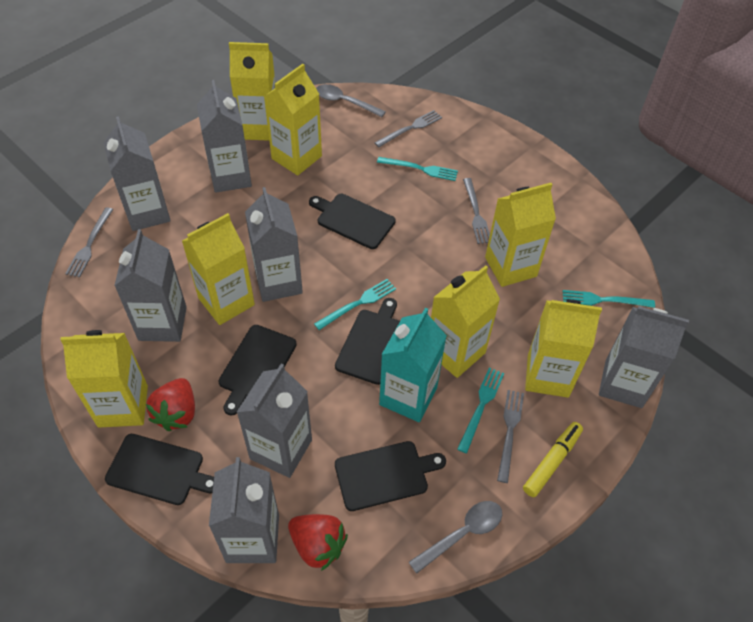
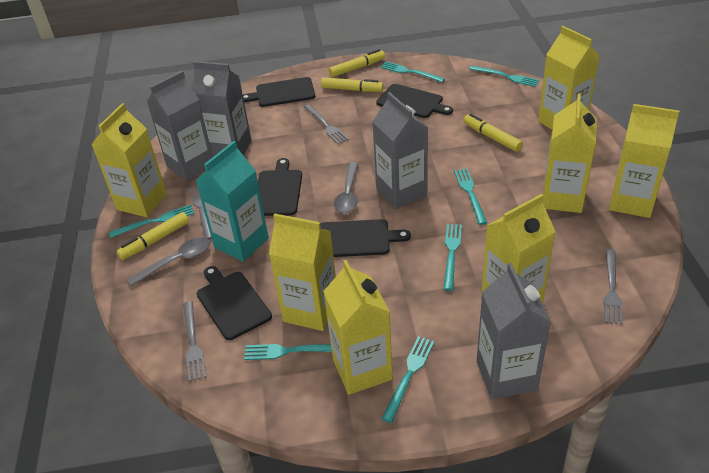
grey carton: [103,116,171,231] [114,229,187,342] [197,80,252,193] [209,457,279,563] [237,363,312,478] [245,187,303,302] [599,306,689,408] = 7 -> [147,71,213,181] [192,61,252,157] [372,92,428,209] [477,263,551,400] = 4
red strawberry: [146,378,195,431] [288,514,348,571] = 2 -> none = 0
turquoise fork: [314,279,396,330] [377,157,458,181] [457,367,504,453] [563,290,655,308] = 4 -> [109,205,195,238] [244,344,332,360] [380,61,445,82] [382,336,434,423] [443,224,462,291] [454,168,487,225] [470,66,539,87] = 7
yellow marker: [523,422,583,497] = 1 -> [117,212,189,260] [321,77,384,92] [329,49,385,77] [463,114,523,152] = 4

